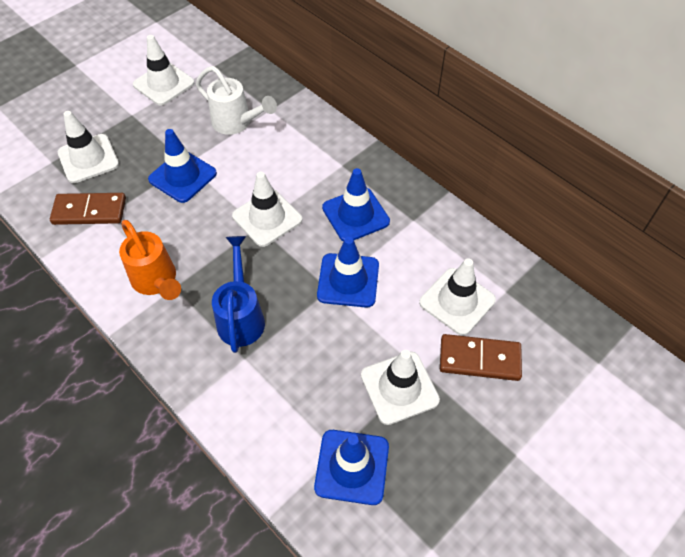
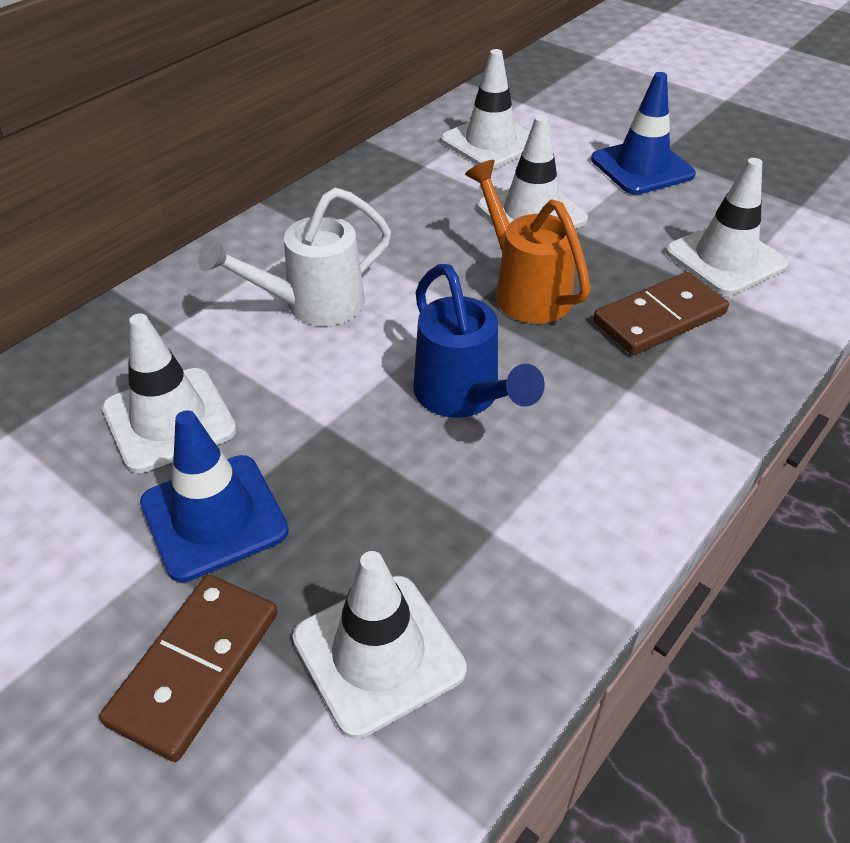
blue traffic cone: [148,129,217,203] [314,430,389,505] [317,237,379,308] [322,168,390,242] = 4 -> [140,410,289,582] [591,72,696,195] = 2

